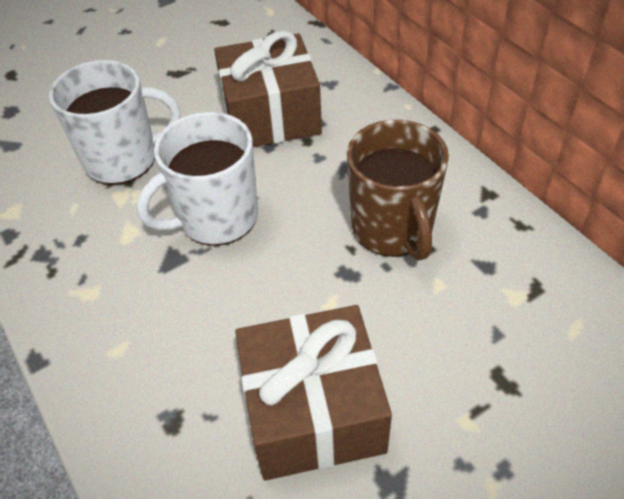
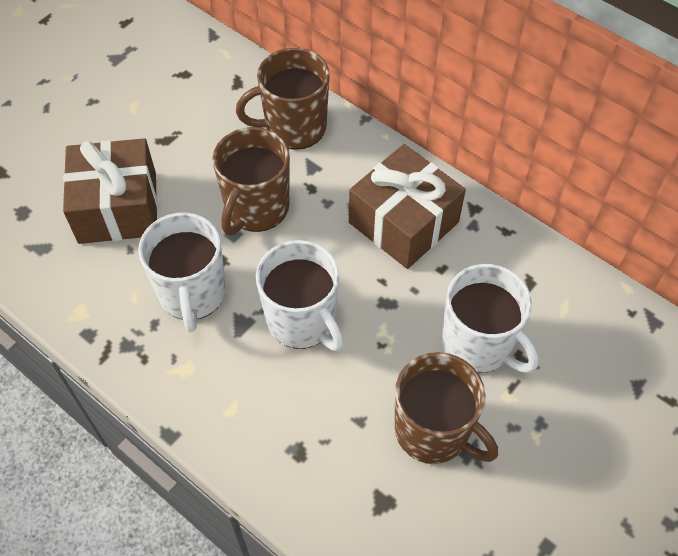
brown mug: [347,120,449,261] = 1 -> [212,127,290,235] [236,48,330,150] [395,352,498,464] = 3
white mug: [49,60,181,185] [137,112,258,246] = 2 -> [138,213,226,332] [256,240,344,351] [442,264,539,373] = 3

